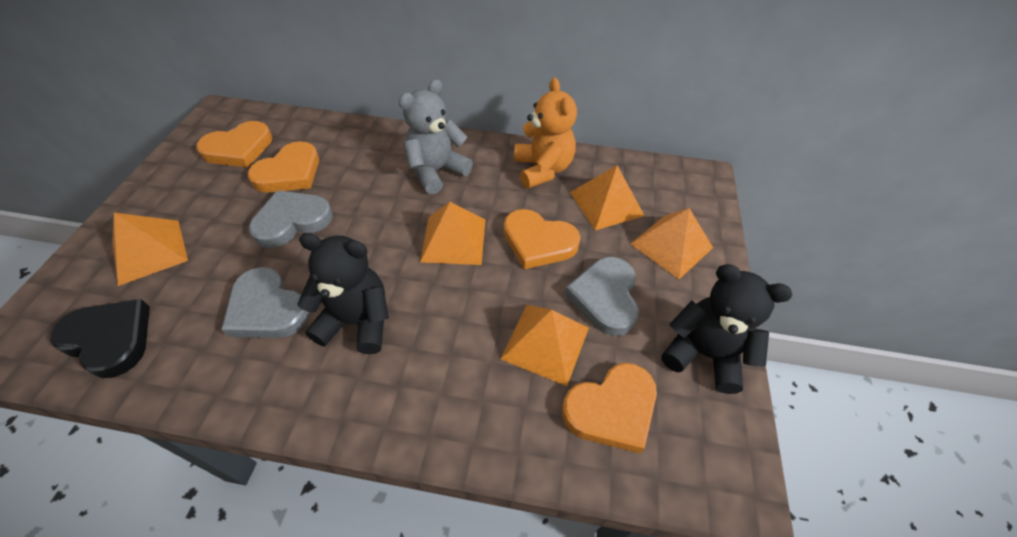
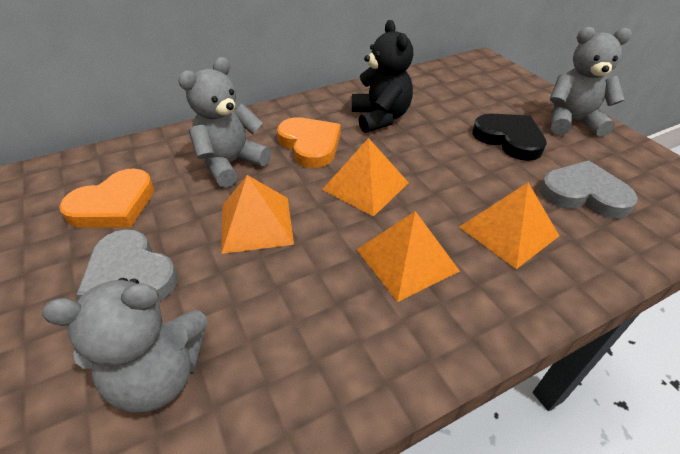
black teddy bear: [298,233,389,354] [662,264,792,394] = 2 -> [352,20,414,133] = 1
grey heart: [221,267,309,338] [249,190,333,248] [565,257,639,336] = 3 -> [76,229,178,302] [540,160,638,219] = 2
grey teddy bear: [399,79,473,194] = 1 -> [42,278,208,413] [178,57,271,187] [550,27,632,137] = 3
orange heart: [196,121,272,168] [248,141,319,192] [504,209,580,269] [562,363,657,453] = 4 -> [59,169,154,228] [277,117,340,168] = 2
orange pyramid: [112,213,188,286] [420,202,485,265] [501,305,589,386] [570,165,645,230] [630,208,713,279] = 5 -> [221,175,294,254] [322,138,409,217] [357,211,460,302] [460,183,559,269] = 4
orange teddy bear: [514,77,577,188] = 1 -> none = 0

